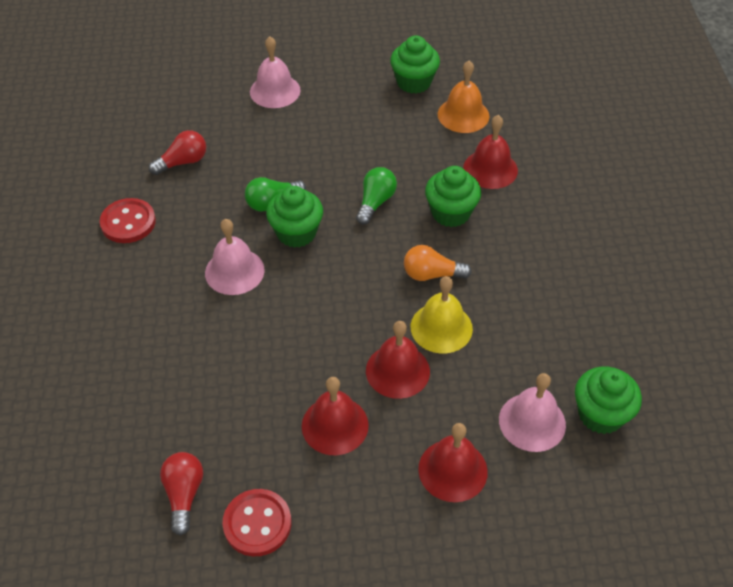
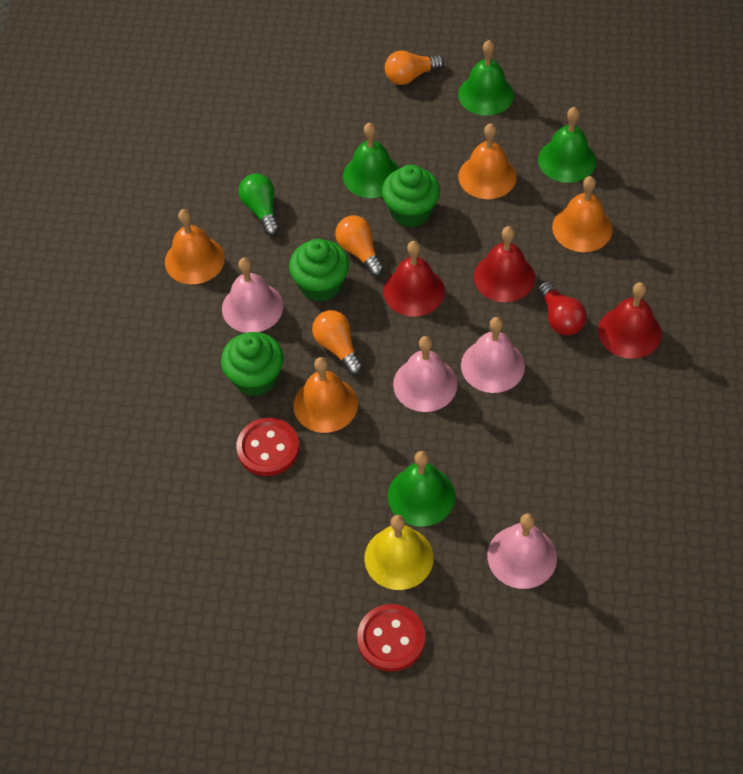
green bell: none = 0 -> [343,123,399,198] [388,451,455,527] [458,40,514,116] [538,107,596,183] = 4
green cupcake: [266,186,323,248] [390,35,440,94] [425,166,481,227] [575,366,642,434] = 4 -> [221,332,284,396] [289,239,349,302] [382,164,440,227] = 3
green light bulb: [245,177,306,212] [356,167,397,225] = 2 -> [239,174,279,236] = 1
orange bell: [438,60,489,133] = 1 -> [165,209,225,284] [294,357,358,433] [458,123,517,199] [552,176,613,252] = 4
orange light bulb: [404,245,472,281] = 1 -> [312,310,363,375] [335,216,384,276] [385,51,444,85] = 3
pink bell: [205,219,265,295] [250,36,301,108] [499,373,566,452] = 3 -> [222,258,283,333] [393,336,457,412] [461,317,525,393] [487,513,557,589] = 4
red bell: [302,377,369,455] [366,321,430,399] [418,423,488,502] [463,115,518,189] = 4 -> [383,241,445,317] [474,226,535,302] [598,282,662,359] = 3
red light bulb: [149,130,206,175] [160,452,203,536] = 2 -> [538,281,587,335] = 1

